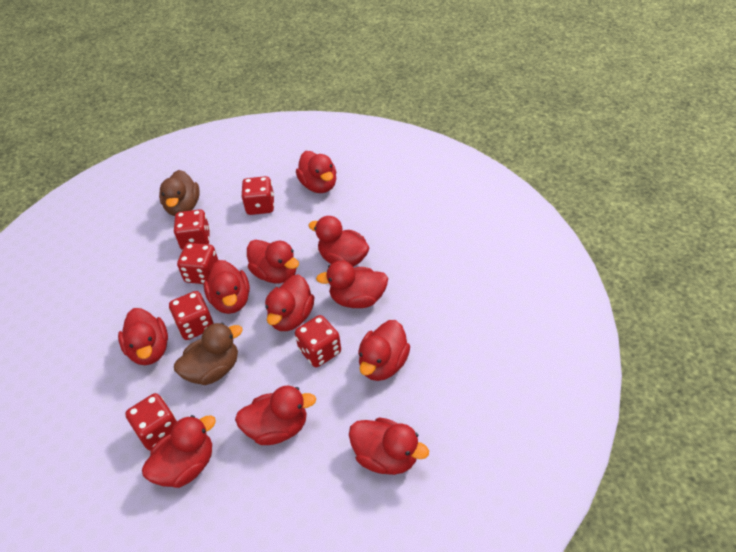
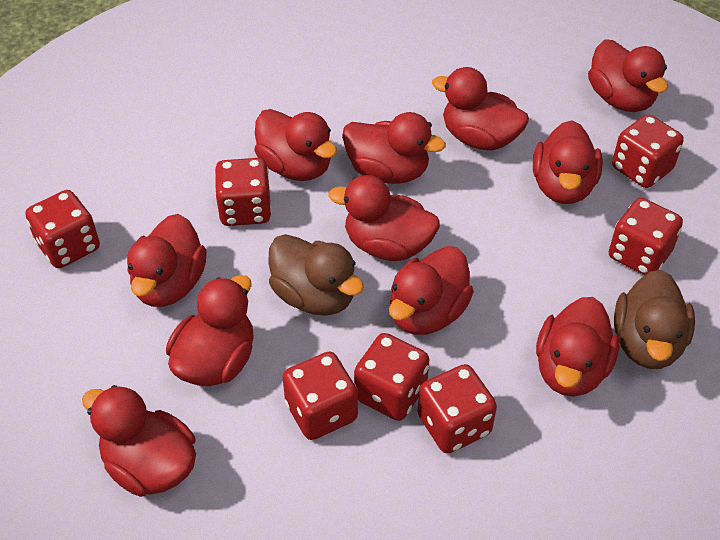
red dice: [125,393,177,451] [169,291,214,340] [174,209,210,250] [177,243,218,284] [241,176,274,215] [295,315,341,367] = 6 -> [25,190,100,268] [215,158,272,226] [283,352,358,440] [354,333,429,421] [418,364,497,454] [609,198,683,275] [612,114,684,188] = 7

